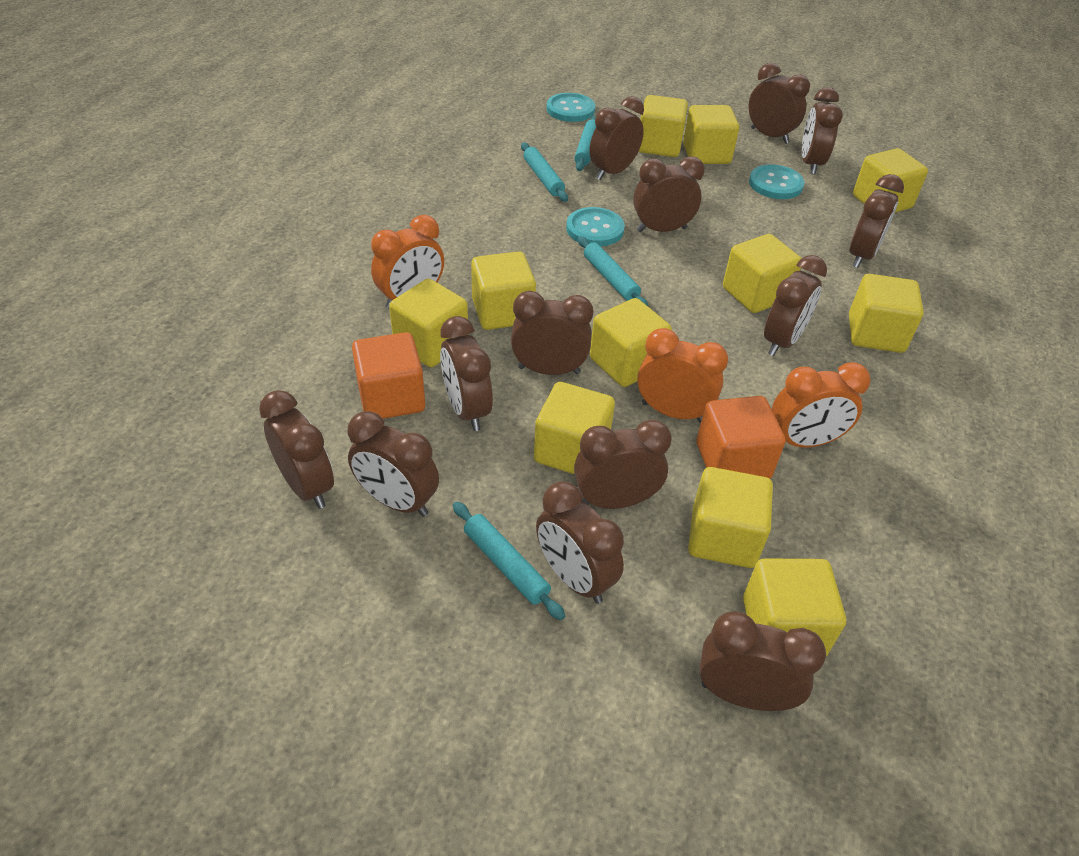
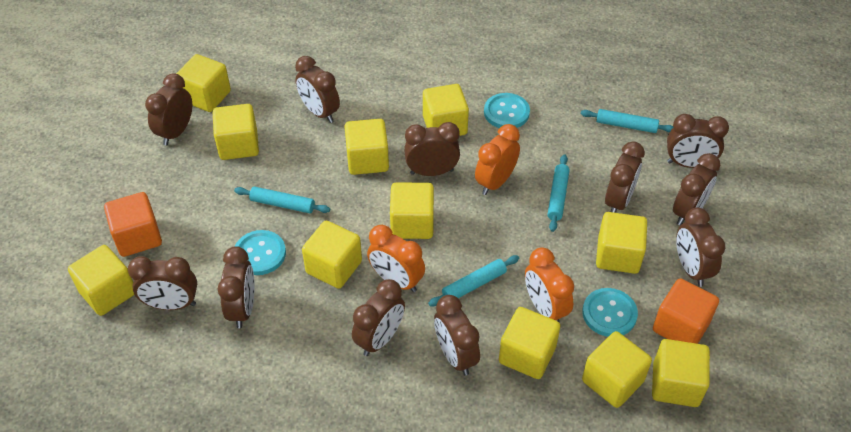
brown clock: [259,390,334,509] [347,411,439,517] [440,316,493,431] [511,291,594,375] [536,481,624,604] [574,420,672,509] [589,96,644,180] [633,156,705,232] [699,612,826,711] [749,63,810,144] [764,255,827,356] [802,87,843,174] [849,174,904,268] = 13 -> [128,256,197,310] [145,73,192,145] [218,246,255,328] [295,56,340,123] [352,279,405,356] [404,122,460,176] [434,295,480,375] [605,141,645,213] [667,114,729,168] [673,153,720,226] [676,207,725,287] = 11

